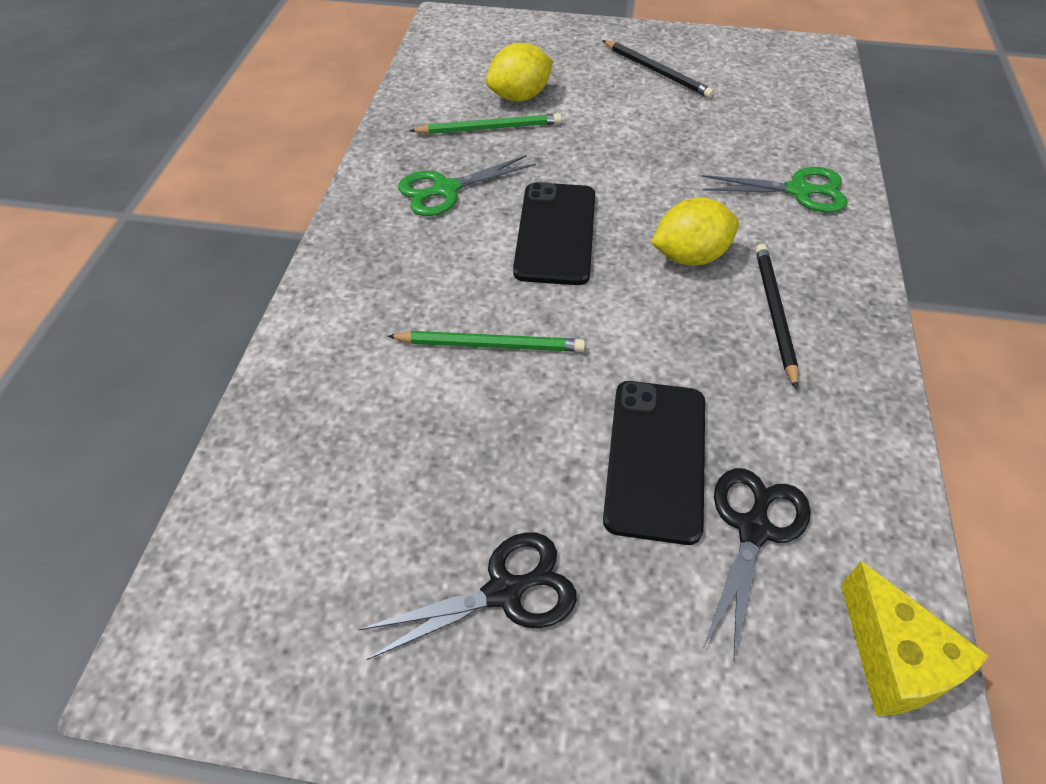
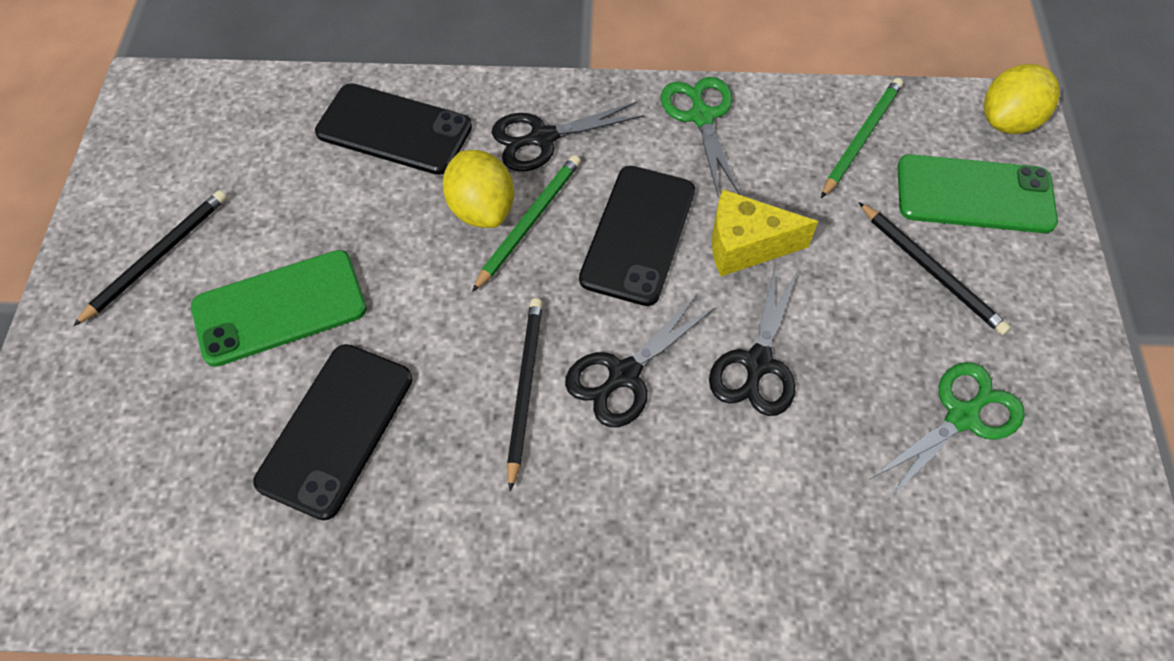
black pencil: [602,40,714,98] [756,244,798,389] = 2 -> [73,190,227,326] [507,298,543,491] [858,202,1011,335] = 3
black phone: [513,182,595,285] [603,381,705,545] = 2 -> [253,344,413,520] [315,83,472,175] [579,166,695,306] = 3
black scissors: [358,532,577,660] [704,468,811,659] = 2 -> [492,102,645,171] [565,294,716,427] [709,266,799,416] = 3
green phone: none = 0 -> [191,250,367,367] [897,154,1058,233] = 2

